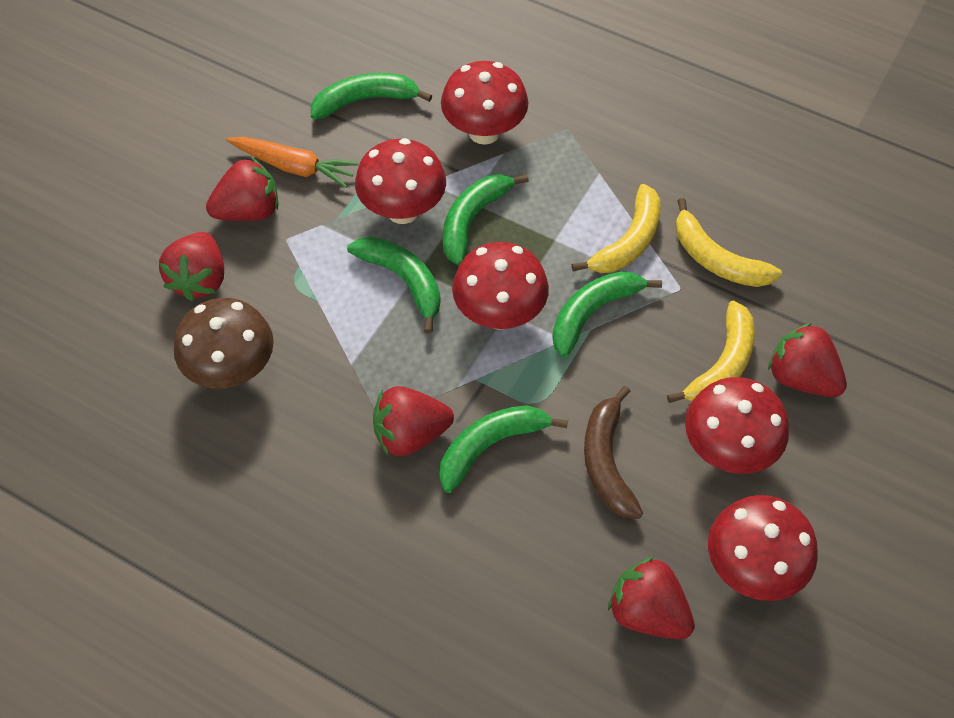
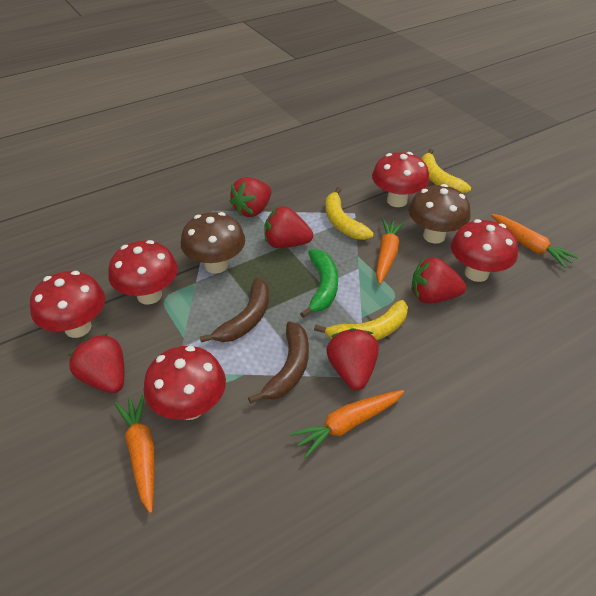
brown banana: [584,386,643,519] = 1 -> [200,278,269,342] [248,321,309,404] = 2
brown mushroom: [174,298,274,389] = 1 -> [181,212,245,273] [409,184,471,244] = 2
green banana: [311,73,432,120] [347,237,441,334] [439,405,568,493] [443,174,529,265] [552,271,662,357] = 5 -> [300,249,338,318] = 1
orange carrot: [226,136,359,188] = 1 -> [114,394,154,513] [290,390,404,458] [376,219,405,284] [491,214,579,268] = 4

